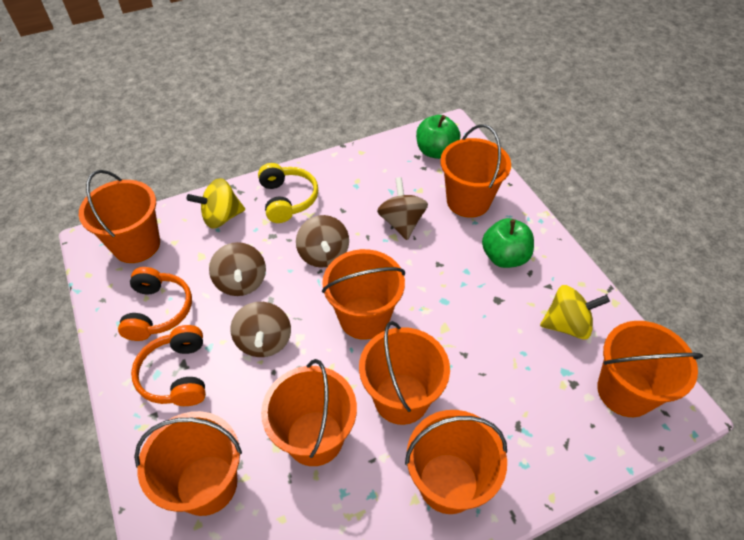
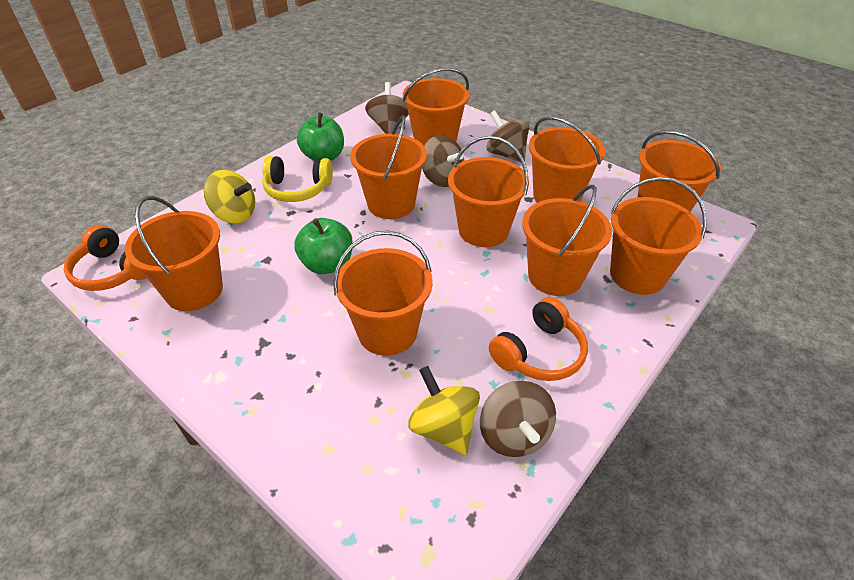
orange bucket: [79,170,160,263] [134,411,242,516] [261,359,357,466] [322,249,405,340] [359,321,450,425] [405,410,507,514] [440,124,511,218] [597,321,703,417] = 8 -> [125,196,223,311] [333,231,433,356] [350,115,427,219] [403,68,469,146] [448,136,529,247] [522,185,612,296] [529,116,605,203] [610,177,707,295] [638,130,721,212] = 9

